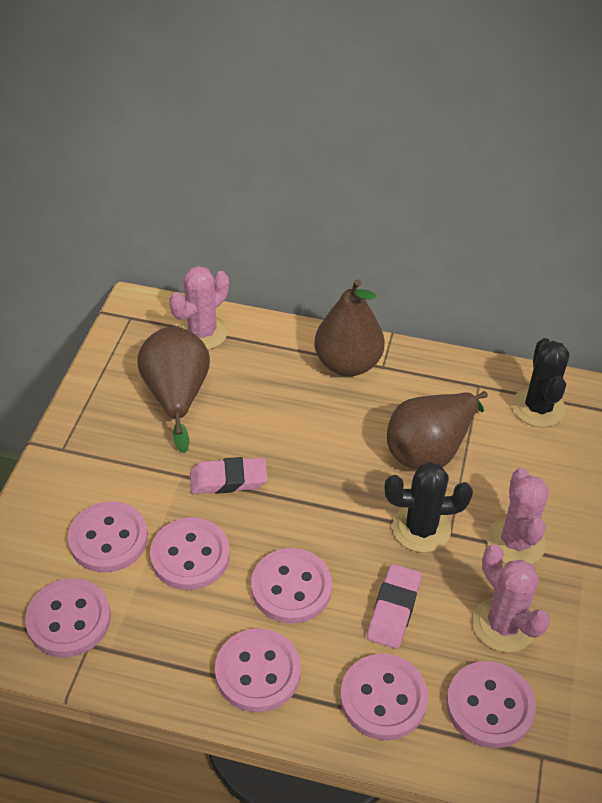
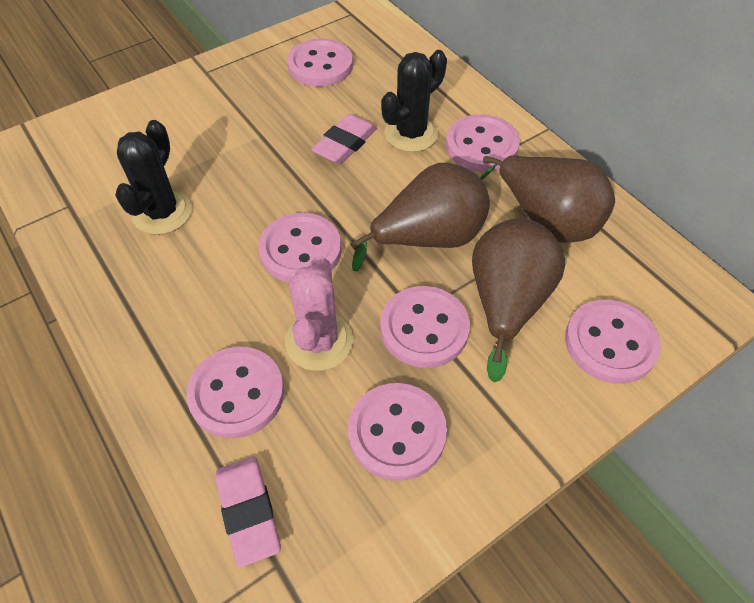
pink cactus: [169,266,229,350] [473,545,550,653] [487,468,549,564] = 3 -> [285,256,353,371] = 1

